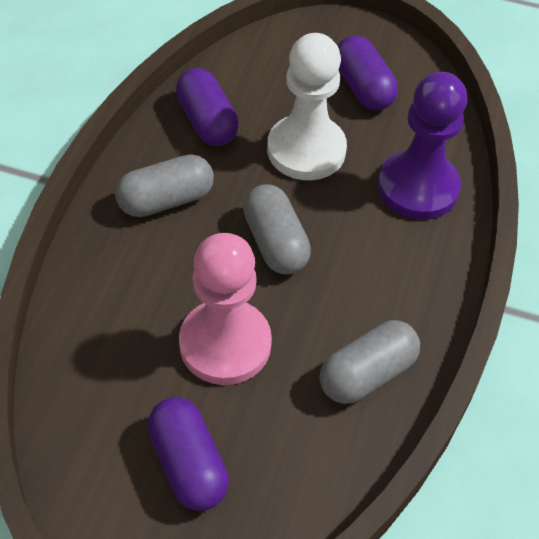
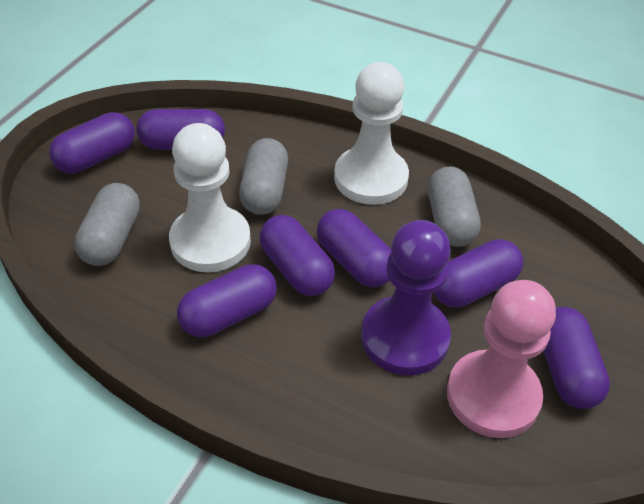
purple capsule: [148,397,229,511] [176,68,239,146] [338,35,398,110] = 3 -> [49,112,135,174] [137,109,225,150] [177,264,277,337] [260,215,335,296] [317,209,391,287] [434,239,523,308] [544,307,610,409] = 7
white pawn: [267,33,347,180] = 1 -> [169,123,251,272] [334,62,409,205] = 2

